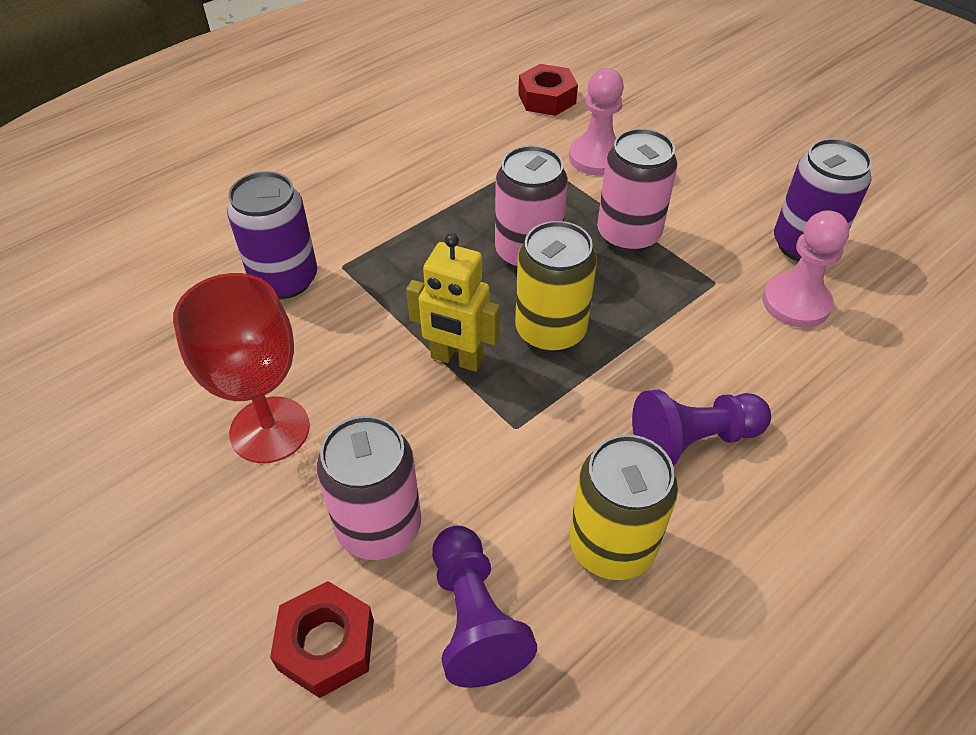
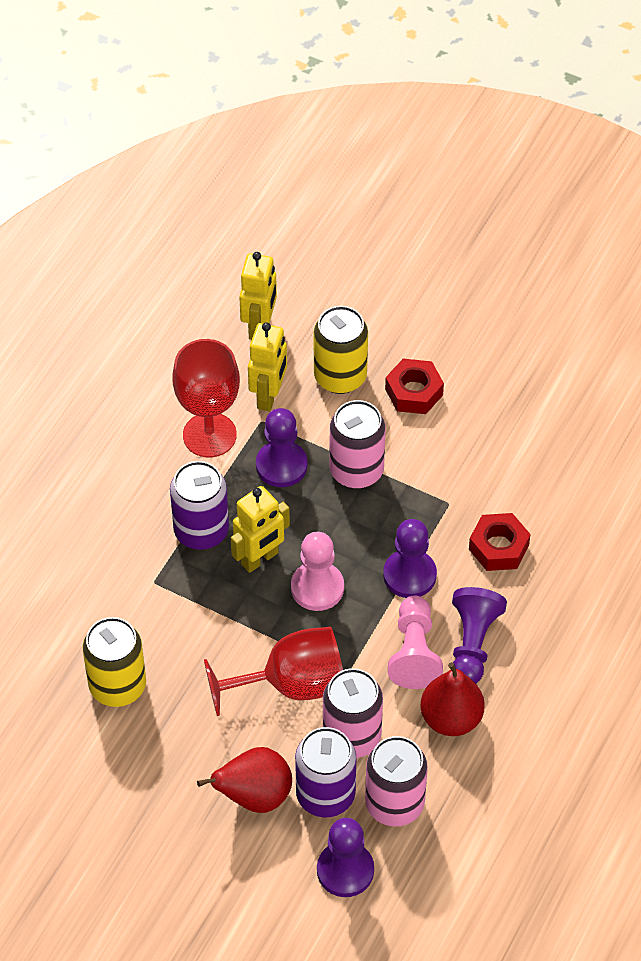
purple pawn: [432,526,537,688] [632,390,771,466] = 2 -> [256,408,307,487] [317,818,374,897] [383,519,437,598] [452,587,507,684] = 4
red goblet: [173,273,310,463] = 1 -> [172,339,240,458] [204,627,343,716] = 2
red pear: none = 0 -> [197,747,292,813] [420,662,485,736] = 2
yellow robot: [406,233,500,372] = 1 -> [231,486,290,573] [239,252,277,340] [248,322,287,411] = 3

